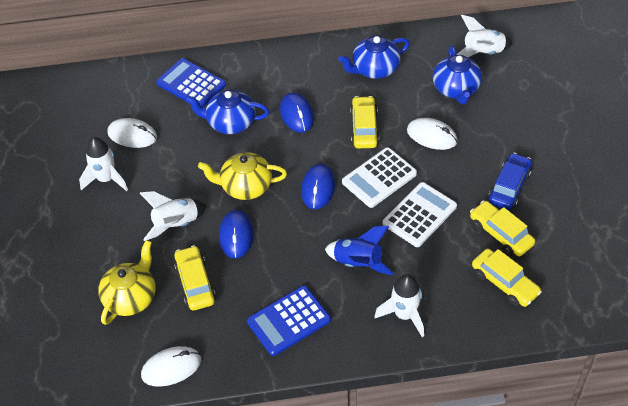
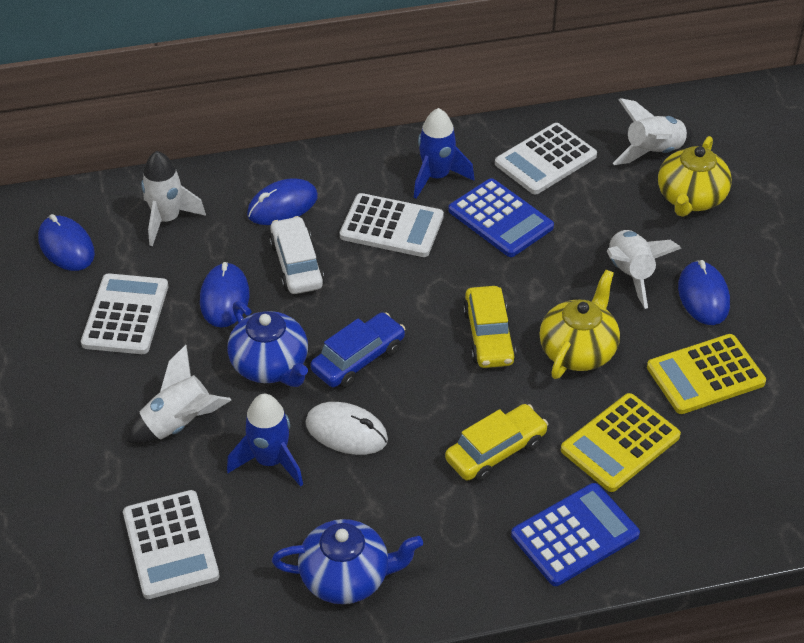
blue mouse: [219,210,253,258] [280,92,314,133] [301,164,335,209] = 3 -> [38,214,95,271] [200,262,249,328] [247,178,318,225] [678,260,730,325] = 4
blue rocket: [325,226,394,275] = 1 -> [227,394,303,487] [414,108,474,199] = 2
blue teapot: [185,90,270,134] [338,36,410,79] [433,45,482,104] = 3 -> [228,301,308,387] [272,519,423,604] = 2
white calculator: [342,147,417,208] [383,182,457,247] = 2 -> [81,273,168,354] [123,490,219,599] [340,193,444,257] [495,123,597,194] = 4
white car: none = 0 -> [269,216,324,294] = 1
white mouse: [107,118,157,148] [141,346,201,387] [407,118,458,150] = 3 -> [306,402,388,455] = 1
yellow calculator: none = 0 -> [561,393,681,492] [647,334,766,414] = 2
yellow car: [174,245,216,311] [350,96,379,148] [470,200,535,256] [472,249,542,307] = 4 -> [445,404,548,482] [463,286,516,368] = 2

